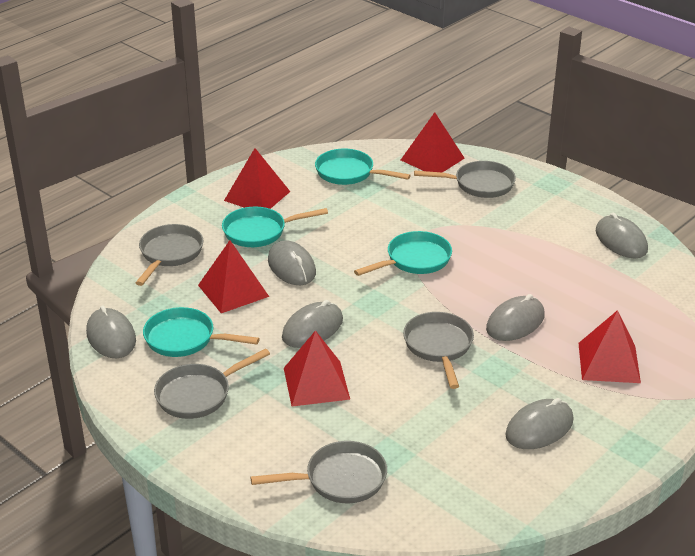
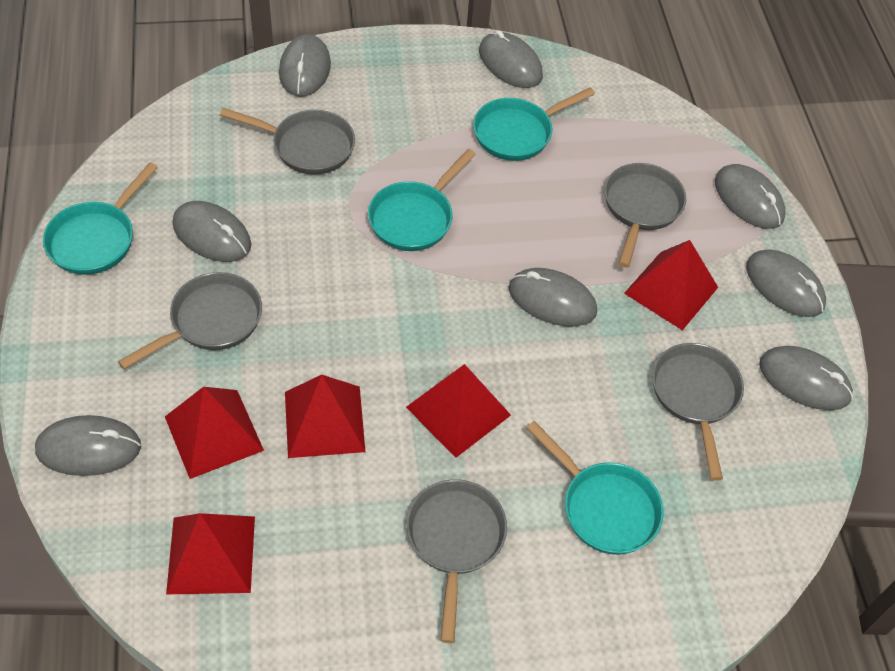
grey mouse: [86,305,136,359] [268,240,316,285] [282,300,343,348] [486,294,545,341] [505,398,573,449] [596,213,648,259] = 6 -> [35,415,141,476] [172,201,251,262] [279,34,331,97] [479,30,543,88] [508,268,597,327] [715,164,786,229] [746,249,826,317] [759,346,853,410] = 8

